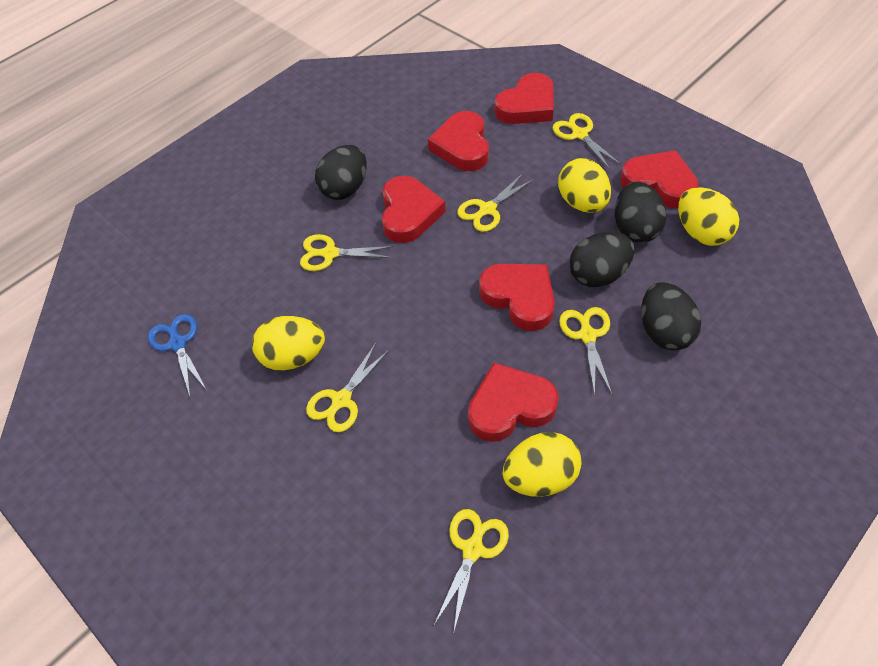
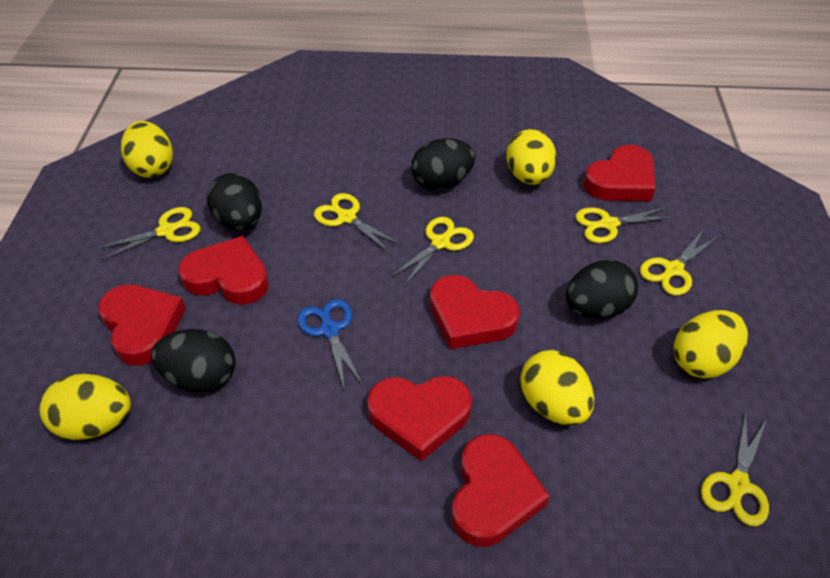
yellow egg: [252,316,325,371] [503,432,582,497] [558,158,611,213] [678,187,739,246] = 4 -> [39,374,131,440] [121,121,173,178] [506,129,556,185] [520,350,594,425] [674,310,748,379] = 5

